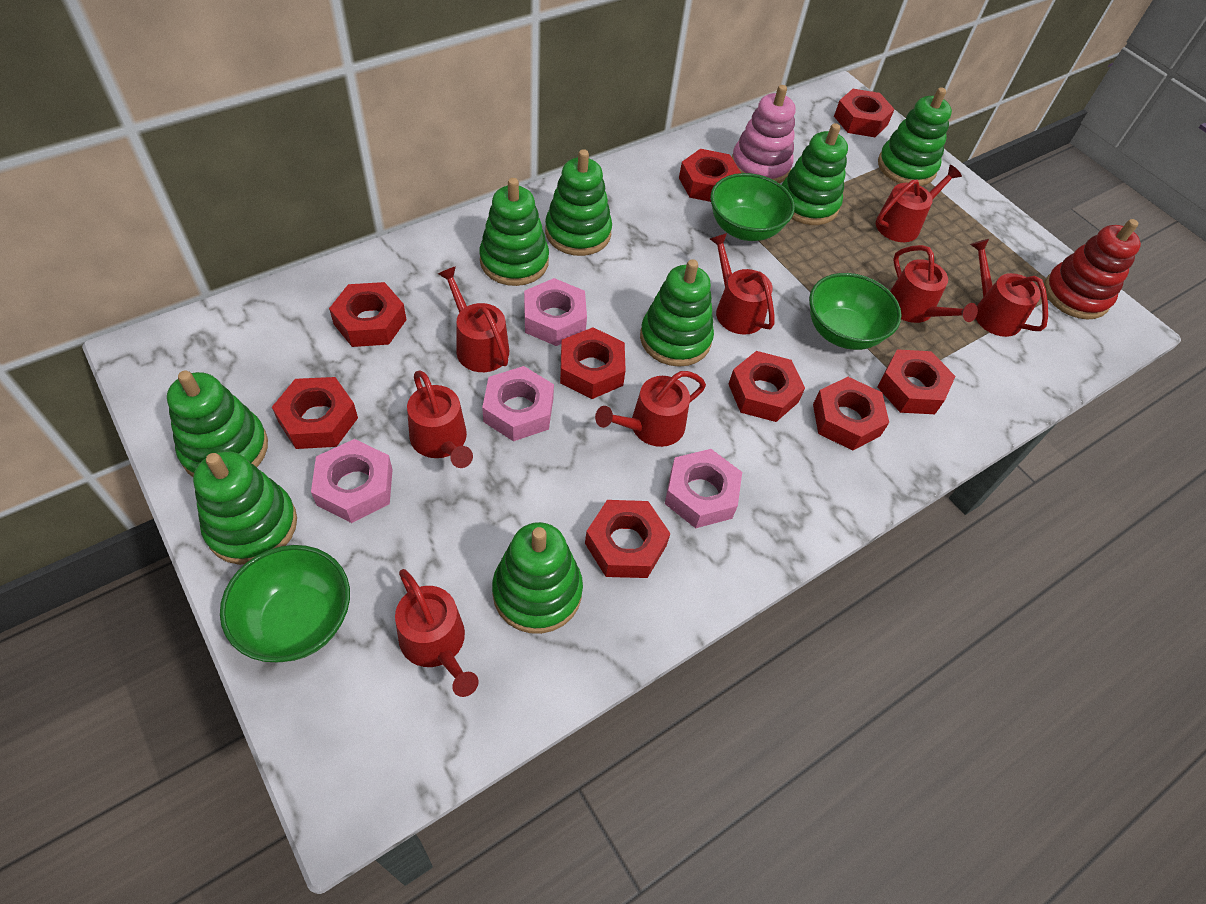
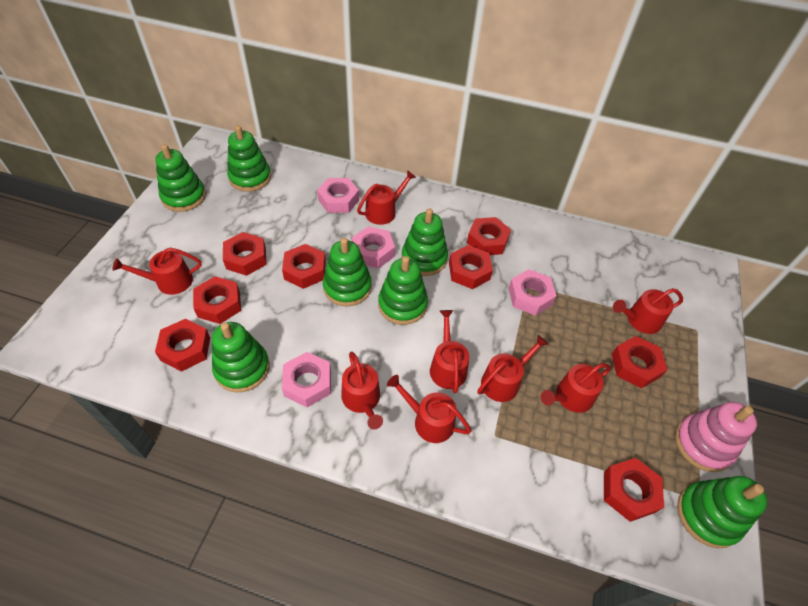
green bowl: [220,545,350,662] [710,173,795,241] [809,273,902,350] = 3 -> none = 0
green stacking toy: [167,370,268,477] [193,451,297,565] [479,178,549,286] [492,522,583,634] [545,149,612,256] [640,259,714,367] [782,123,848,225] [878,87,952,186] = 8 -> [155,144,206,212] [212,322,270,392] [227,125,271,192] [323,238,372,306] [378,256,428,325] [401,208,448,276] [677,476,767,548] = 7
red nut: [272,377,358,449] [329,282,406,347] [560,327,626,399] [585,500,671,578] [679,149,741,202] [729,351,805,422] [813,377,889,450] [834,89,894,137] [877,349,955,414] = 9 -> [155,319,210,371] [193,276,241,324] [223,232,267,276] [282,244,326,289] [449,245,493,289] [467,217,511,255] [604,458,664,522] [612,336,667,388] = 8
red stacking toy: [1044,219,1141,319] = 1 -> none = 0

